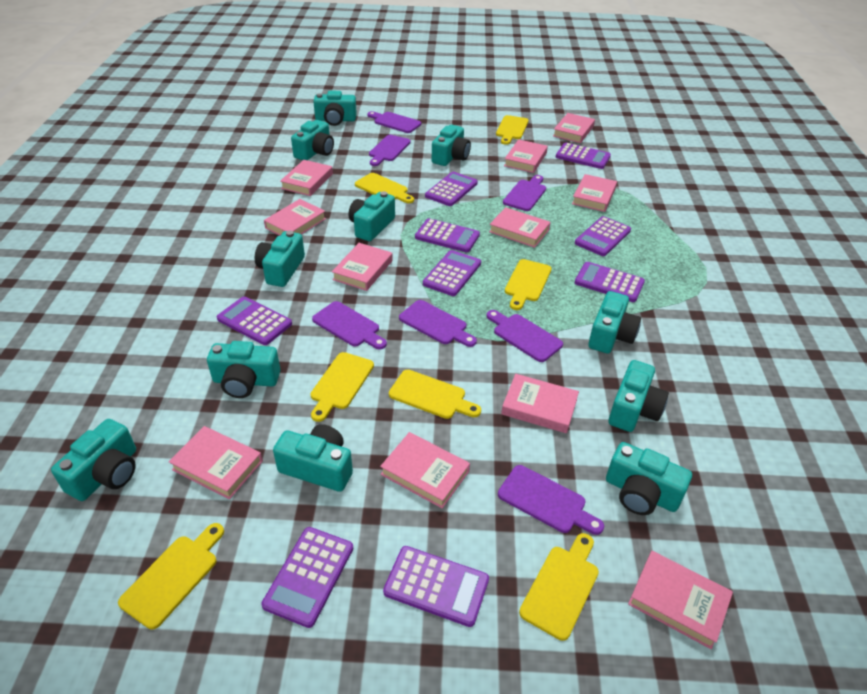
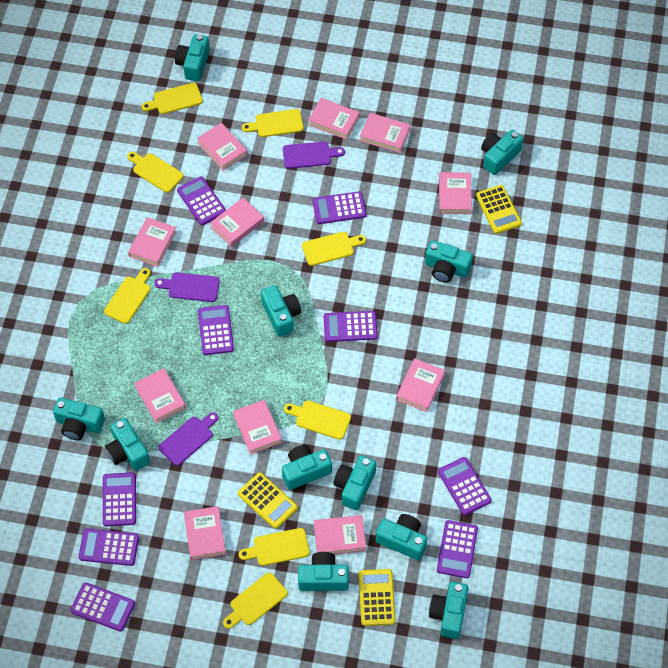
purple cutting board: [312,301,387,349] [367,111,421,133] [369,135,411,166] [399,300,477,347] [486,310,563,362] [498,465,604,535] [503,175,546,211] = 7 -> [154,272,220,302] [159,412,218,466] [283,142,345,169] = 3
yellow calculator: none = 0 -> [238,472,298,529] [359,569,395,626] [476,185,522,234] = 3
yellow cutting board: [118,523,224,629] [311,352,374,422] [355,173,414,203] [389,370,481,419] [496,115,529,145] [505,259,551,310] [519,533,599,641] = 7 -> [104,268,151,324] [127,152,183,193] [141,83,203,114] [223,572,288,629] [239,528,310,566] [242,109,304,137] [284,400,351,440] [302,232,366,266] = 8

